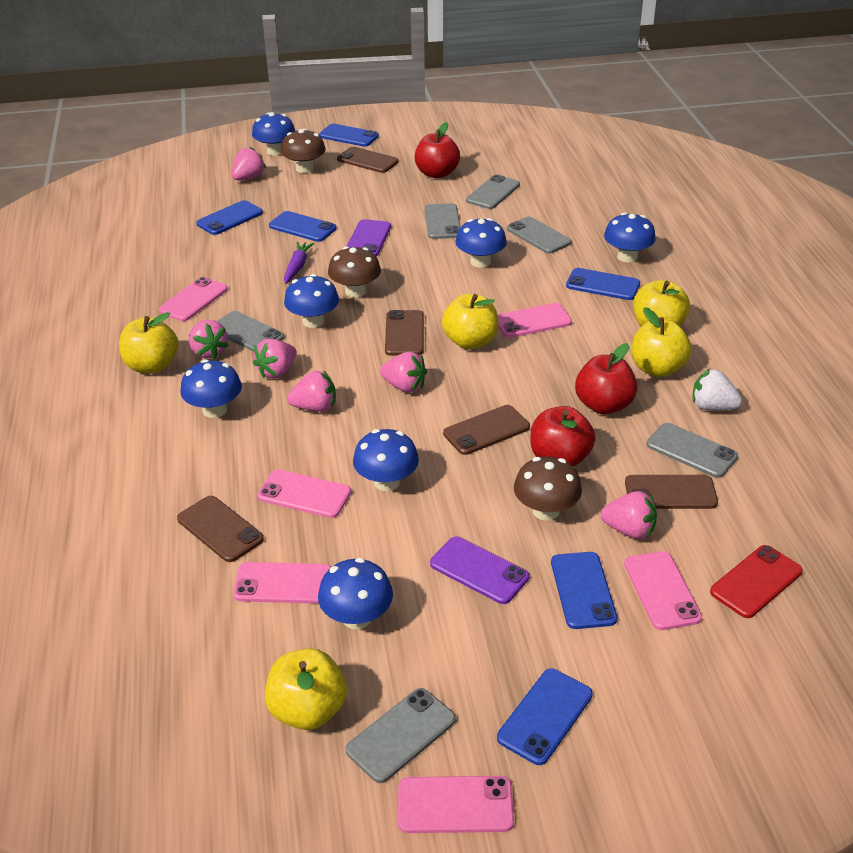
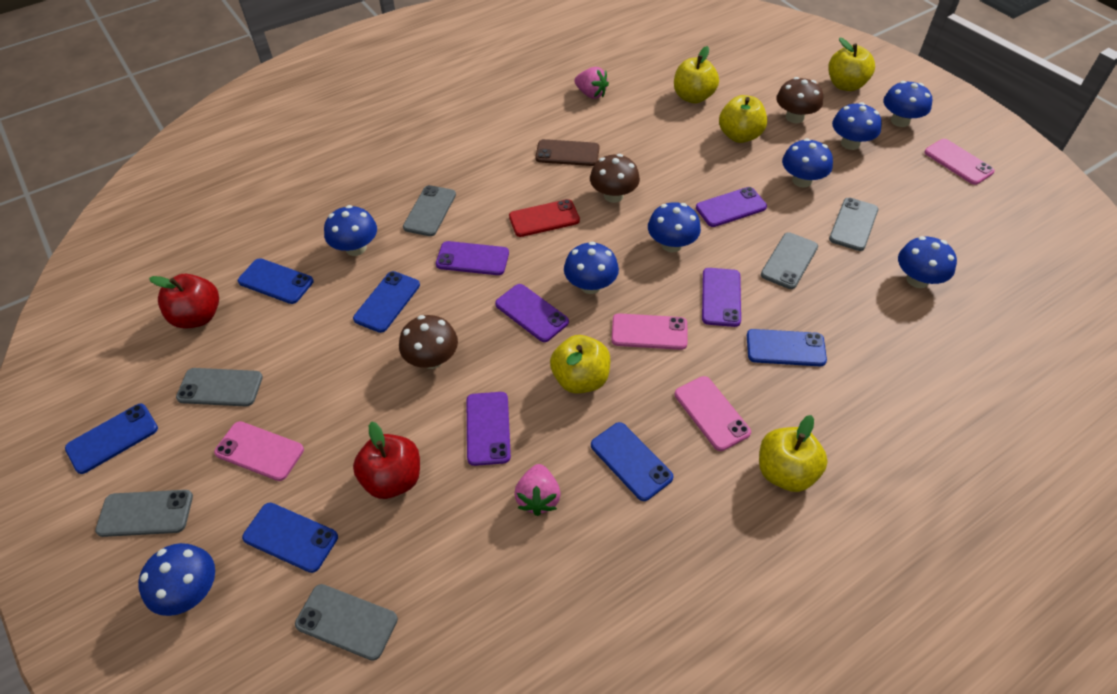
blue mushroom: [180,359,242,418] [252,112,295,155] [284,274,339,328] [318,558,393,629] [353,429,419,491] [456,218,507,268] [604,213,656,262] = 7 -> [138,543,215,616] [324,205,377,256] [564,241,619,294] [648,202,701,253] [782,138,833,188] [832,102,882,150] [883,81,932,127] [898,236,957,288] = 8
brown phone: [177,496,264,562] [337,147,399,173] [385,310,424,356] [443,405,530,455] [625,475,718,509] = 5 -> [535,139,600,166] = 1
pink phone: [159,277,228,321] [233,562,331,604] [257,469,351,518] [398,776,514,833] [498,303,572,338] [624,551,702,630] = 6 -> [214,421,304,481] [611,313,688,350] [675,376,751,451] [924,139,995,185] = 4
pink strawberry: [189,320,229,359] [232,147,266,180] [253,339,297,378] [287,370,336,412] [380,352,427,393] [600,491,657,539] = 6 -> [514,464,561,516] [574,67,609,99] = 2
purple carrot: [284,242,314,284] = 1 -> none = 0
purple phone: [347,219,391,256] [430,537,529,604] = 2 -> [436,241,509,275] [467,392,511,466] [495,284,569,342] [696,187,767,227] [702,268,741,327] = 5
red apple: [415,122,460,178] [531,406,596,467] [575,343,638,414] = 3 -> [149,274,219,329] [353,421,420,499] = 2
white strawberry: [692,369,742,410] = 1 -> none = 0

